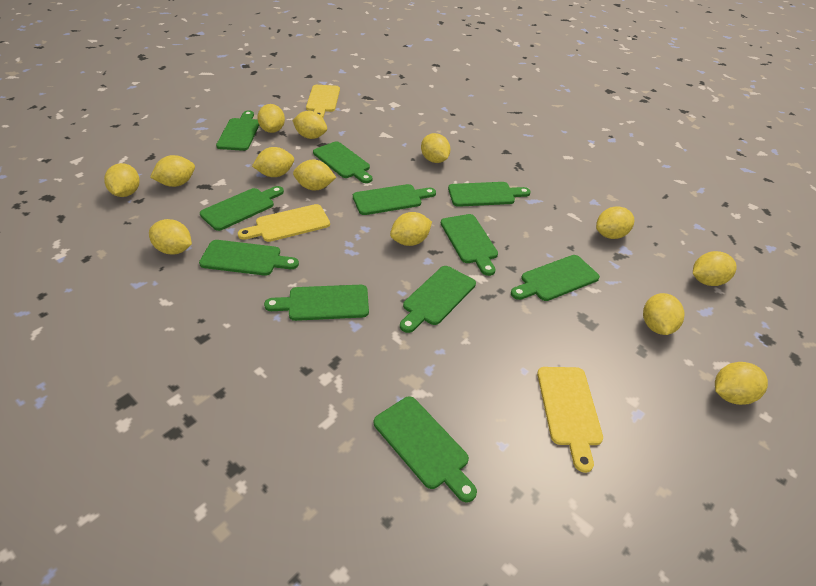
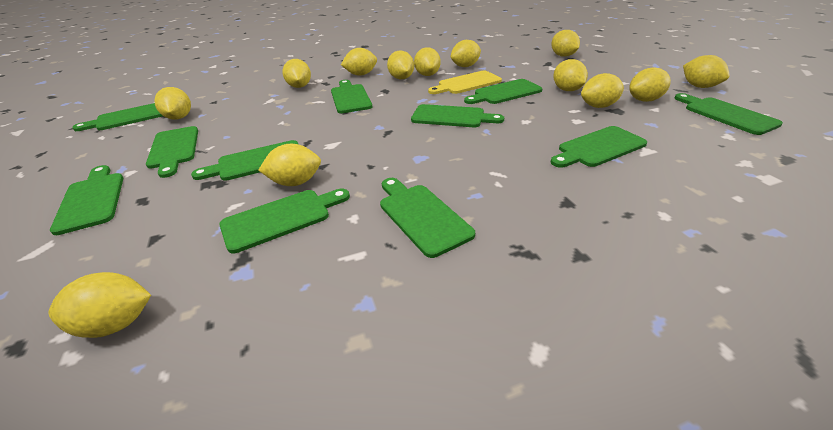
yellow cutting board: [238,204,330,242] [306,85,340,118] [537,367,603,473] = 3 -> [428,71,502,94] = 1

